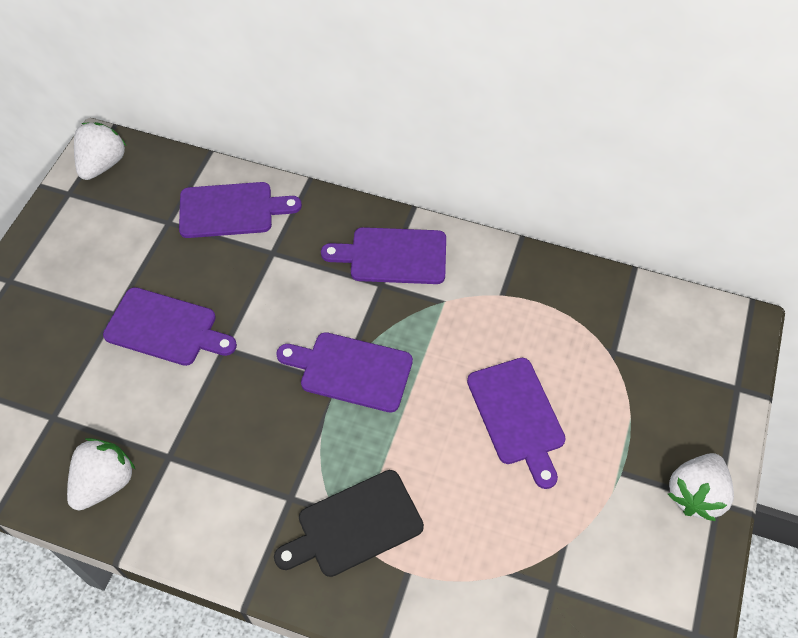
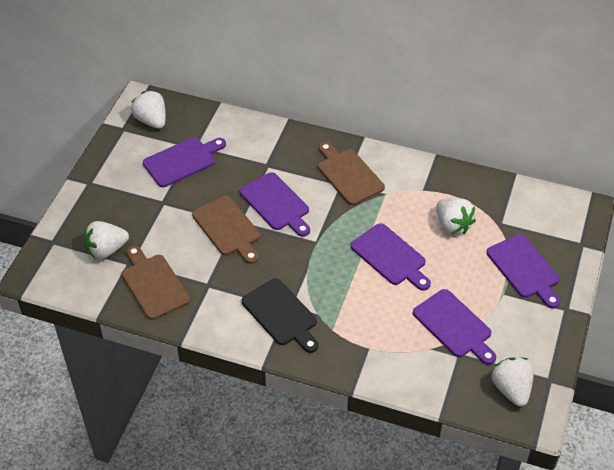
brown cutting board: none = 0 -> [122,246,190,320] [192,196,260,264] [318,142,385,205] = 3
white strawberry: [67,438,136,511] [74,122,127,180] [668,453,734,521] = 3 -> [84,221,129,259] [131,90,166,129] [436,198,476,235] [492,357,534,407] = 4

